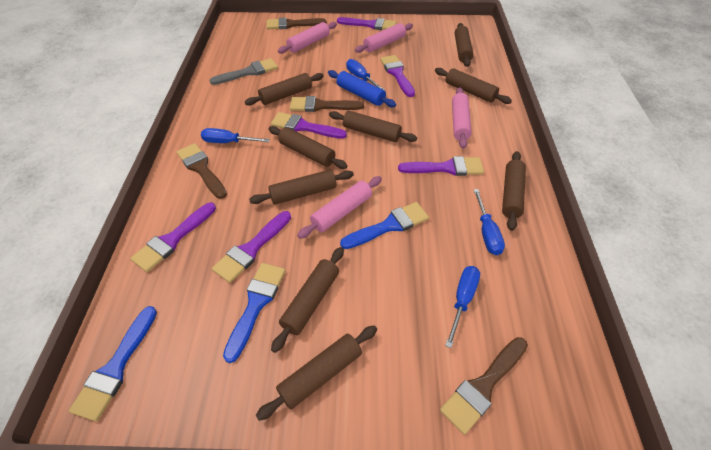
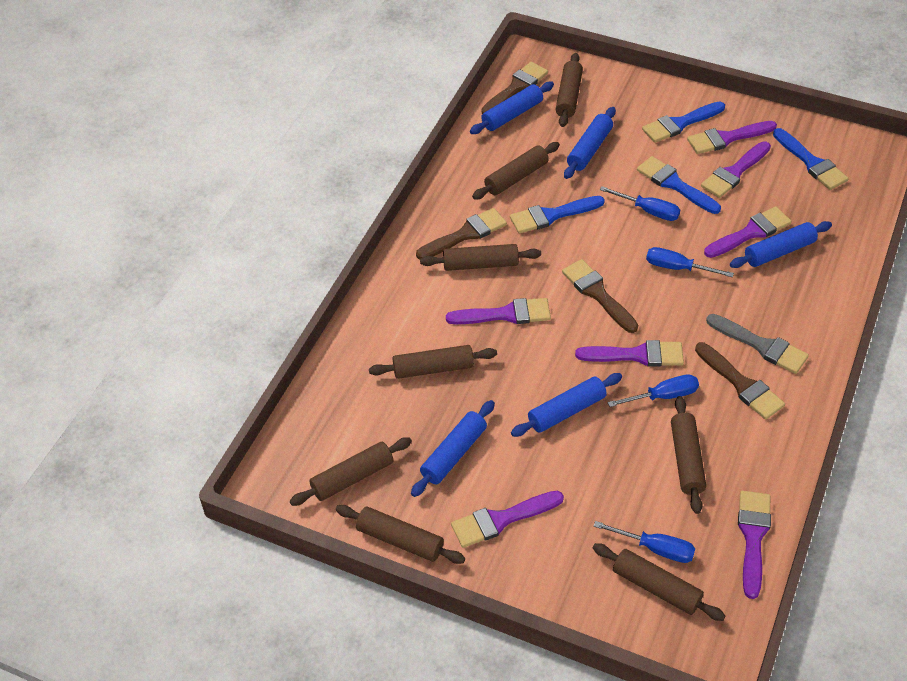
blue brush: [69,306,157,421] [223,263,285,363] [340,202,429,249] = 3 -> [510,196,605,234] [637,156,721,214] [642,101,725,143] [773,128,849,190] = 4
blue rolling pin: [328,70,396,107] = 1 -> [411,400,495,497] [470,82,554,134] [511,373,622,437] [564,107,616,179] [730,221,832,268] = 5
brown rolling pin: [245,73,324,106] [249,170,354,205] [256,325,377,421] [269,126,348,169] [271,247,344,353] [329,111,417,142] [435,68,512,104] [455,23,473,67] [502,151,526,231] = 9 -> [290,437,412,506] [336,505,465,564] [369,345,497,379] [420,244,541,271] [472,142,560,200] [556,53,583,127] [593,543,726,621] [671,396,706,514] = 8
pink rolling pin: [278,22,337,54] [297,176,382,239] [355,23,413,53] [452,87,472,149] = 4 -> none = 0
purple brush: [130,202,216,272] [212,211,291,283] [271,112,347,139] [337,17,397,30] [380,55,415,97] [398,156,484,176] = 6 -> [446,298,551,324] [451,491,564,548] [575,340,684,367] [687,121,777,154] [701,141,771,198] [704,206,792,258] [738,491,771,599] = 7

